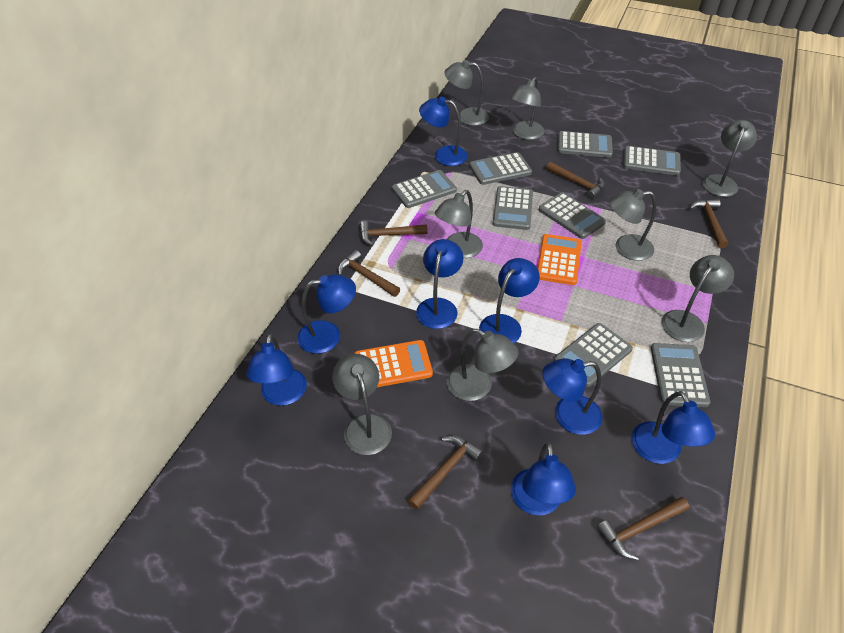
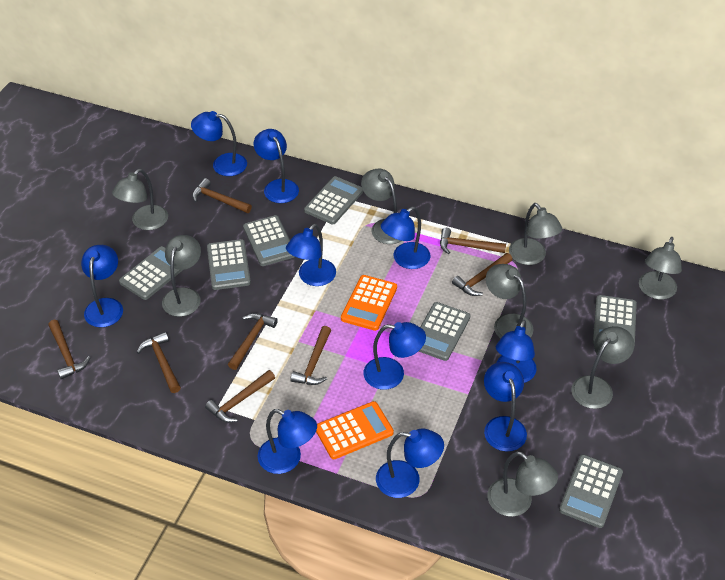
blue lamp: [246,333,307,406] [297,274,356,354] [416,239,463,329] [419,97,468,166] [479,258,540,343] [511,443,576,516] [543,358,603,435] [632,391,715,464] = 8 -> [81,245,123,327] [191,111,247,176] [253,129,299,203] [258,409,317,474] [286,224,336,286] [363,322,426,390] [376,428,444,498] [381,207,431,269] [484,362,527,452] [496,320,537,383] = 10
brown hammer: [338,250,400,297] [360,221,428,246] [408,436,483,510] [546,162,605,199] [597,497,689,560] [690,199,728,248] = 6 -> [48,320,91,380] [137,332,181,393] [192,178,252,213] [205,370,275,423] [228,313,278,370] [290,326,331,385] [440,228,506,254] [452,253,513,296] = 8
grey calculator: [392,170,457,208] [469,152,532,185] [493,186,533,230] [539,192,606,239] [554,323,633,387] [558,131,613,158] [623,146,681,175] [651,343,711,407] = 8 -> [119,246,183,300] [207,239,251,290] [243,215,295,266] [304,176,363,224] [419,302,471,361] [559,455,623,528] [593,295,637,346] = 7

